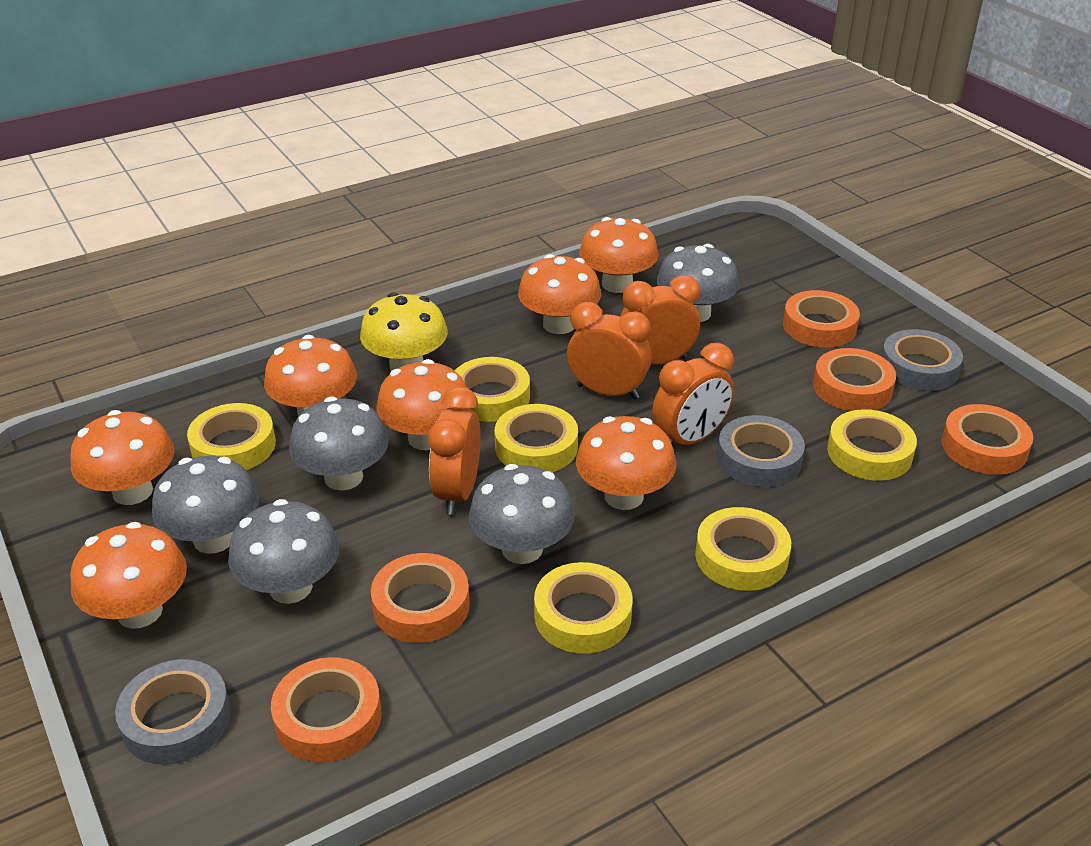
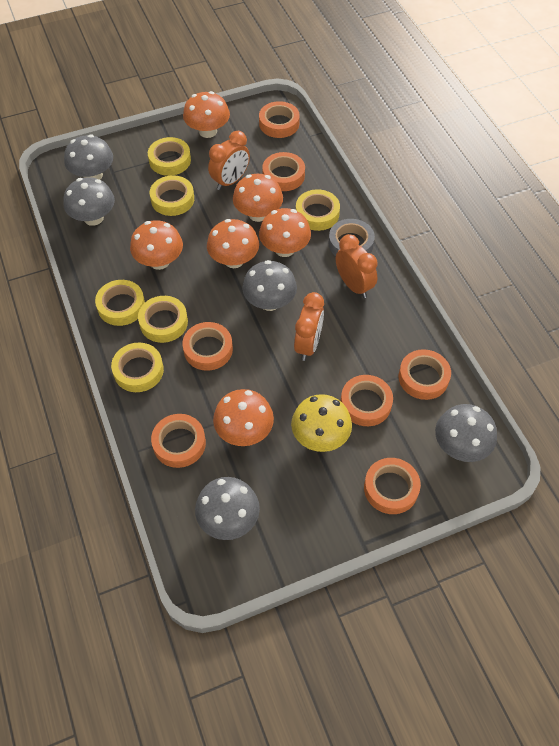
grey tape: [115,659,231,765] [717,415,805,487] [881,329,963,391] = 3 -> [329,219,375,256] = 1
orange clock: [428,386,481,515] [567,302,652,400] [620,275,700,365] [652,343,734,446] = 4 -> [208,131,250,190] [294,292,324,361] [336,234,378,298] = 3
orange mushroom: [70,522,187,629] [71,410,174,505] [264,335,357,417] [376,359,471,450] [518,254,601,334] [576,416,676,510] [579,217,658,293] = 7 -> [130,220,183,270] [183,91,230,138] [207,219,259,268] [213,389,274,446] [233,174,283,222] [259,208,311,257] = 6
orange tape: [271,657,382,762] [371,553,470,643] [783,290,860,347] [813,348,896,411] [941,404,1033,475] = 5 -> [151,414,206,468] [182,322,233,371] [259,101,300,138] [262,152,305,191] [341,375,393,426] [364,458,421,514] [399,349,451,400] = 7

